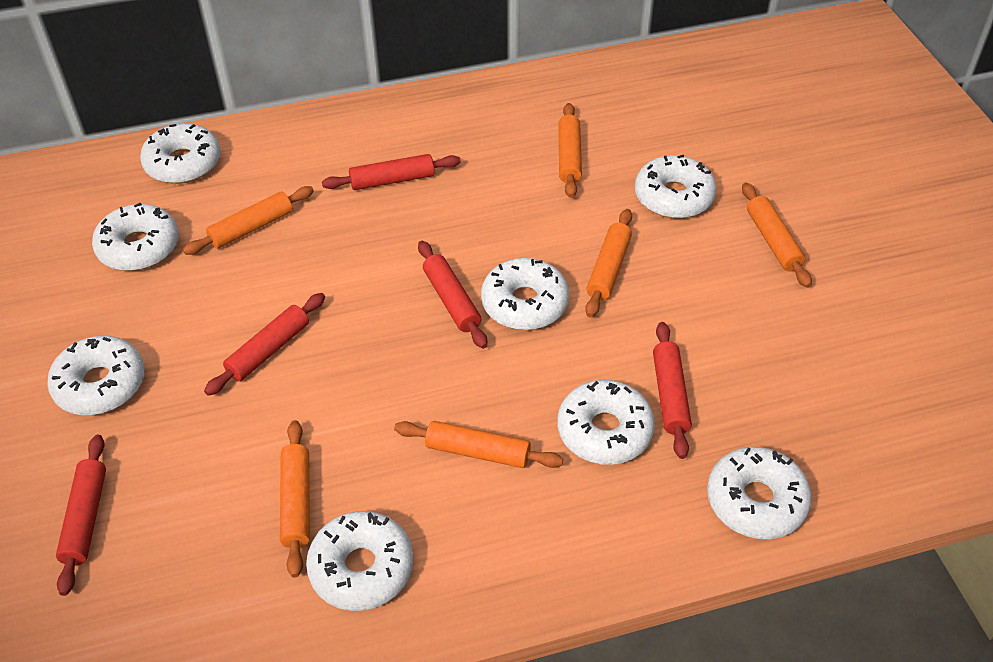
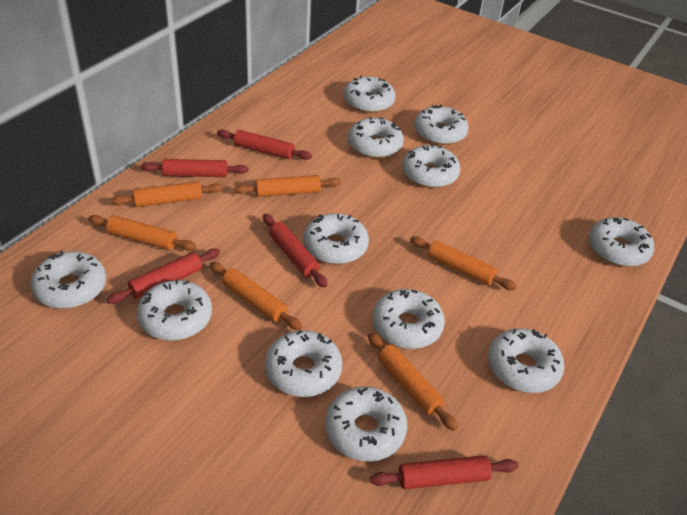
white donut: [47,336,145,415] [92,203,179,271] [140,123,221,184] [306,511,413,611] [481,258,569,330] [558,380,655,465] [635,155,717,219] [707,447,812,539] = 8 -> [30,250,106,309] [137,279,212,341] [265,330,342,397] [303,213,369,264] [325,386,407,461] [344,76,395,113] [348,117,404,158] [372,289,445,349] [402,144,460,188] [414,104,469,145] [488,328,564,393] [589,217,654,267] = 12

